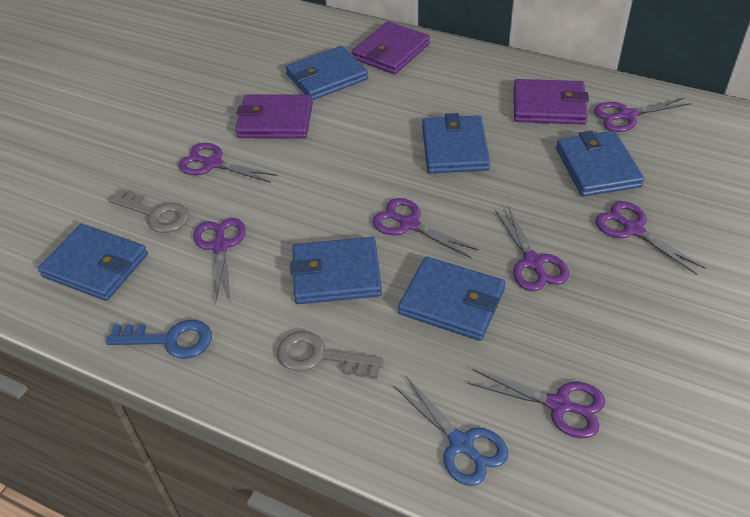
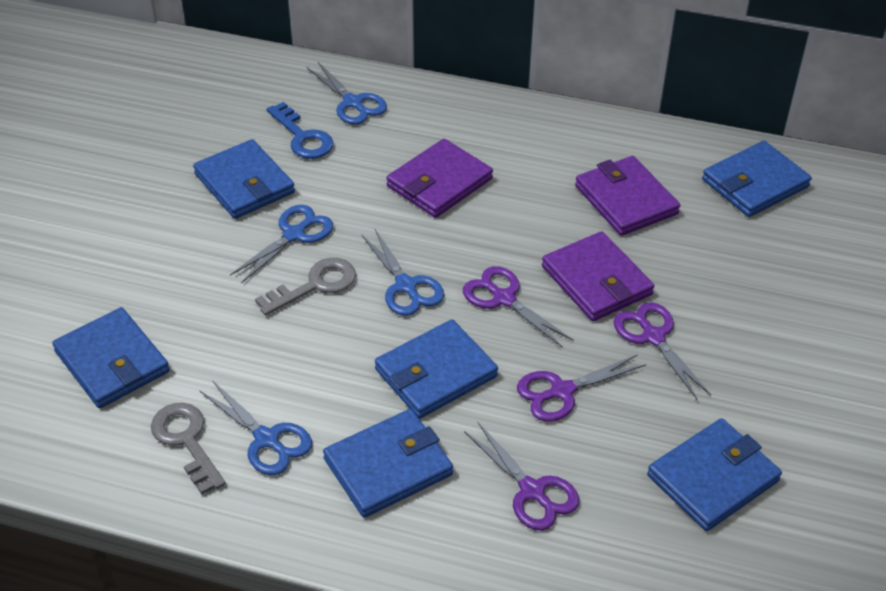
blue scissors: [393,376,508,486] = 1 -> [199,380,312,475] [230,205,333,284] [307,62,387,125] [361,229,444,316] = 4
purple scissors: [178,143,277,183] [193,218,246,305] [372,198,479,258] [468,369,605,438] [495,207,569,291] [594,97,692,132] [595,201,705,275] = 7 -> [463,266,574,348] [464,422,580,531] [517,354,646,422] [613,302,711,400] = 4

